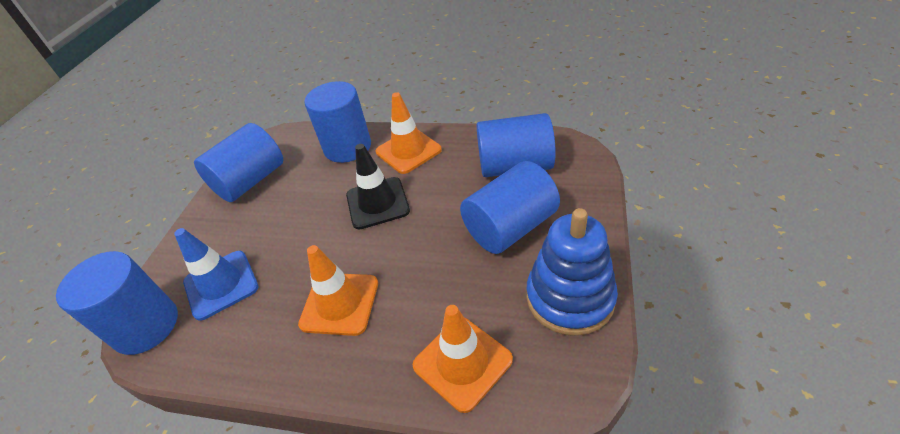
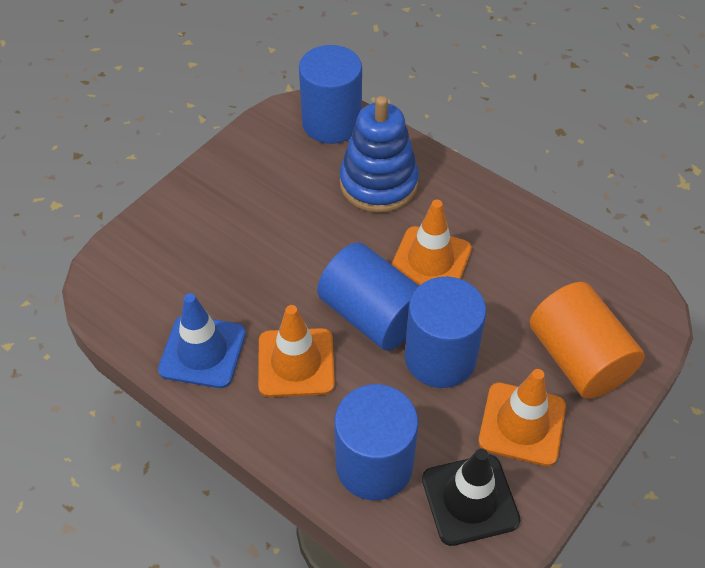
blue cylinder: [56,251,178,355] [194,123,283,202] [304,81,371,163] [460,161,560,254] [477,113,556,177] = 5 -> [299,45,362,144] [317,242,419,351] [334,384,418,500] [405,277,486,388] = 4
orange cylinder: none = 0 -> [530,282,645,399] = 1

